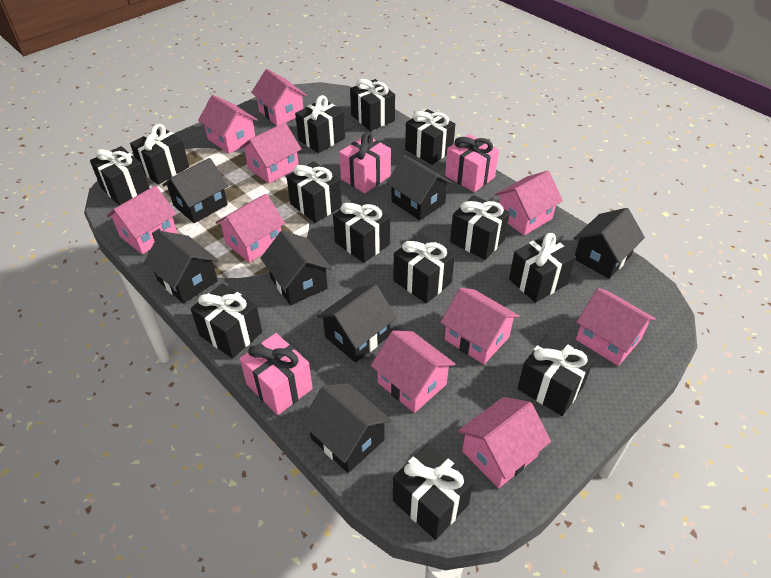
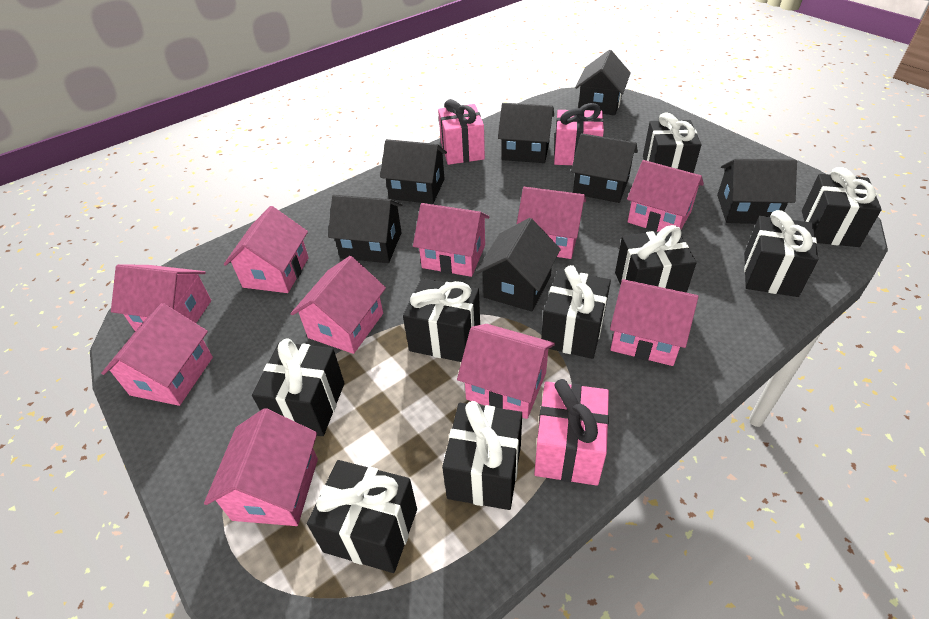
black gift: [90,146,150,206] [130,124,189,184] [191,283,262,358] [287,161,342,223] [295,95,345,153] [333,197,390,263] [350,79,395,131] [393,233,455,303] [393,443,474,540] [405,109,455,165] [450,195,510,260] [509,233,576,303] [517,334,594,416] = 13 -> [252,338,344,436] [307,460,417,573] [403,278,480,362] [442,401,522,510] [541,265,611,359] [615,225,697,293] [643,112,702,173] [744,210,818,297] [802,167,882,247] = 9

